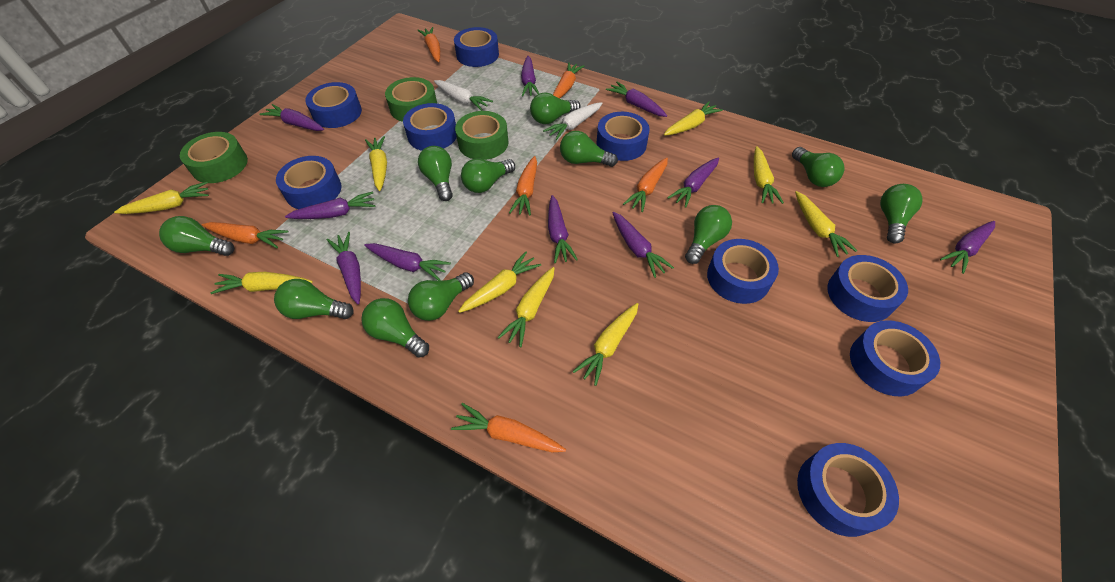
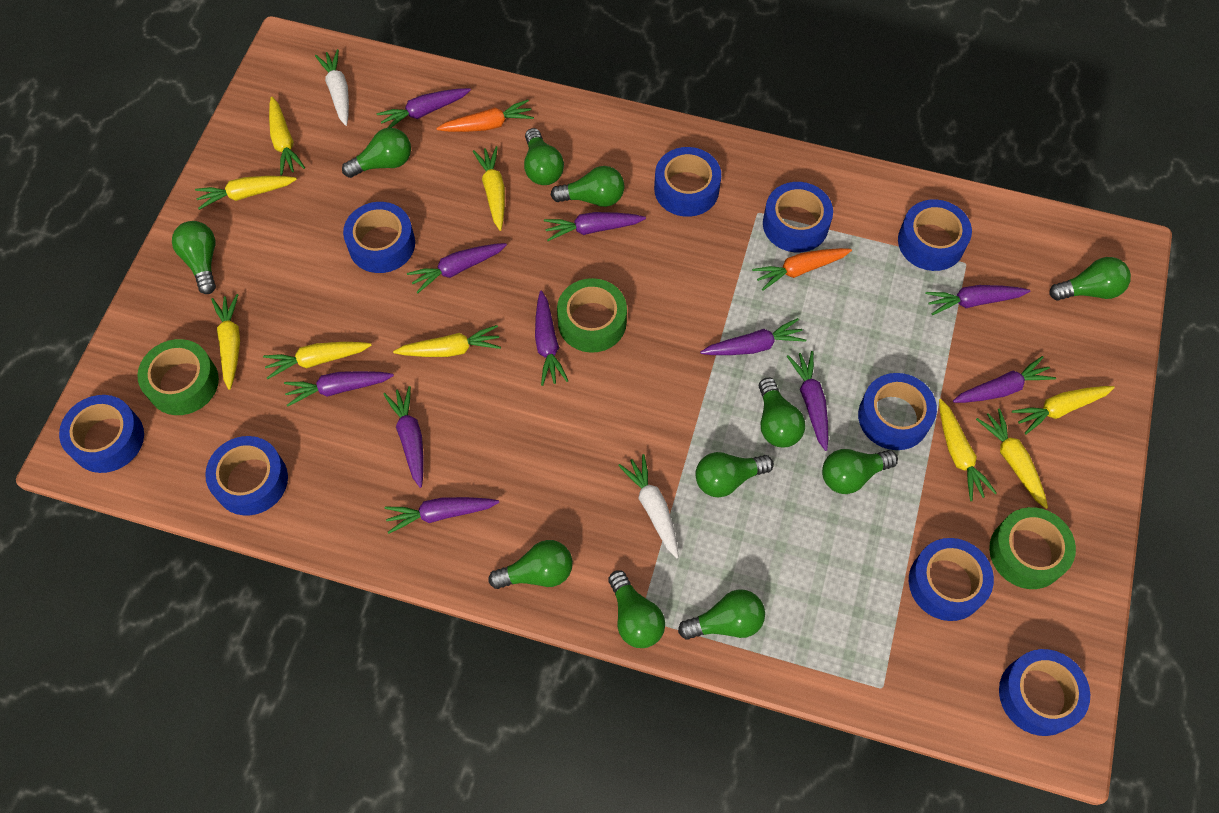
orange carrot: [202,222,288,248] [417,27,440,62] [451,403,566,452] [509,156,537,216] [553,62,585,98] [623,158,668,212] = 6 -> [436,99,534,132] [752,248,852,291] = 2
purple carrot: [260,104,324,131] [285,191,375,219] [327,232,361,304] [364,243,451,280] [521,56,539,97] [548,195,578,263] [606,82,667,117] [612,212,674,278] [667,157,719,208] [940,221,995,274] = 10 -> [284,371,394,407] [376,88,471,128] [383,386,424,488] [385,497,499,534] [407,243,507,294] [535,291,568,386] [544,212,646,241] [700,318,806,355] [787,351,828,451] [925,285,1030,315] [953,356,1056,403] = 11

